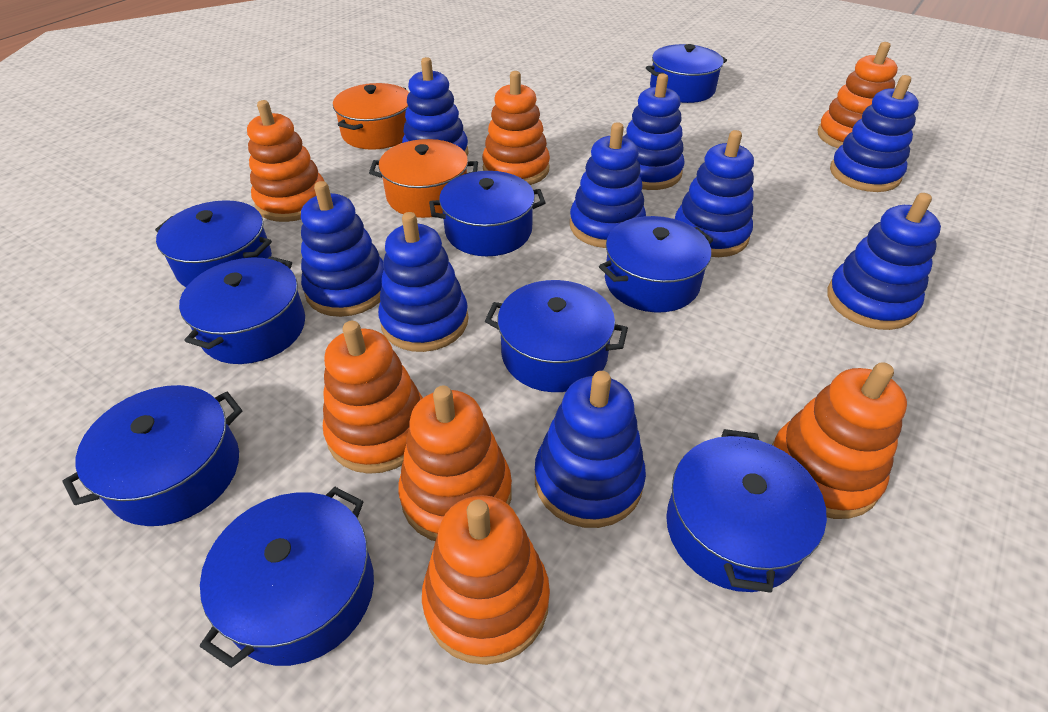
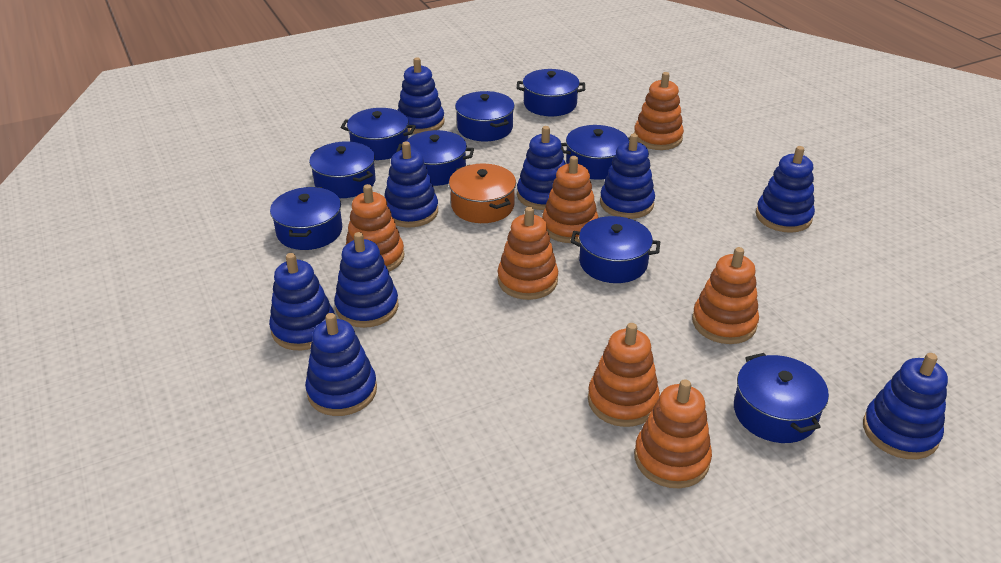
orange pot: [333,83,409,150] [369,139,478,218] = 2 -> [449,164,516,223] = 1

